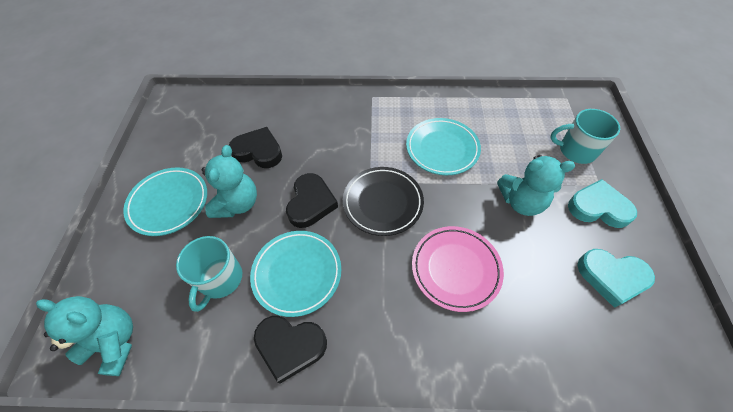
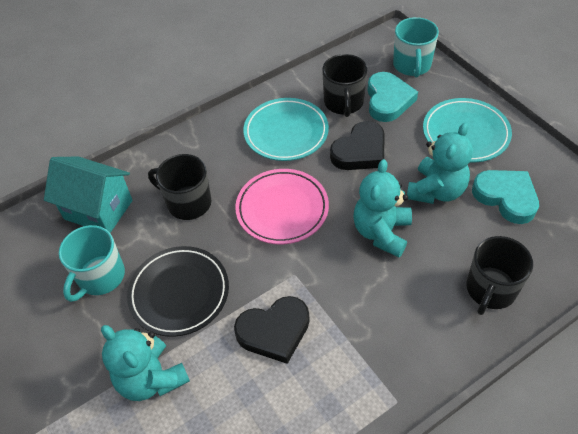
black heart: [229,127,282,168] [254,316,327,384] [286,173,338,228] = 3 -> [234,296,310,364] [330,121,384,170] = 2
black mug: none = 0 -> [148,154,212,220] [322,54,367,117] [466,236,533,315] = 3
turquoise house: none = 0 -> [44,156,133,233] = 1
turquoise plate: [123,167,207,236] [250,231,341,317] [406,118,481,175] = 3 -> [243,98,329,161] [423,98,512,162] = 2

